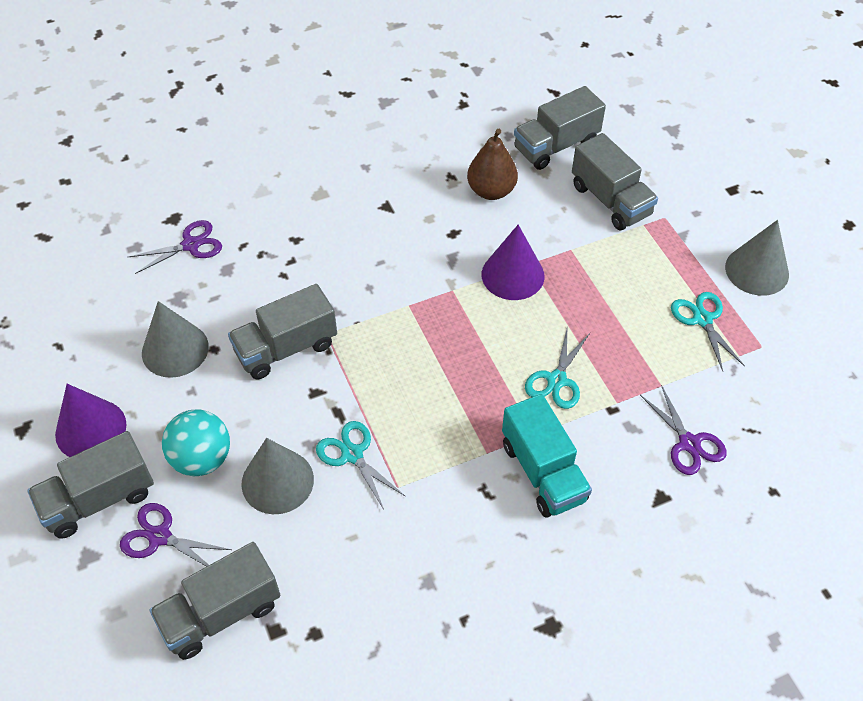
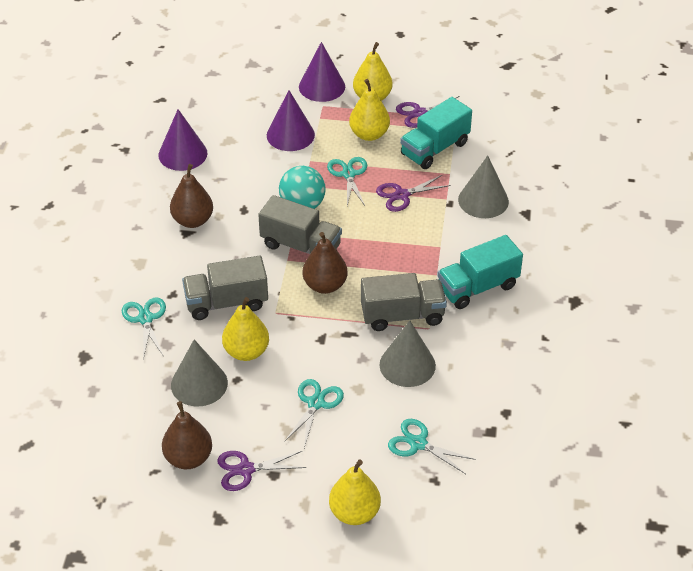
brown pear: [467,129,518,200] = 1 -> [162,401,212,469] [170,164,213,228] [303,232,347,294] = 3
grey truck: [27,431,154,539] [149,542,280,660] [228,284,337,379] [514,86,606,170] [572,133,658,230] = 5 -> [182,256,268,320] [258,195,342,254] [361,273,447,331] = 3
purple cone: [55,384,127,457] [482,225,545,300] = 2 -> [158,109,207,171] [267,90,315,151] [299,42,345,102] = 3
turquoise scissors: [316,421,406,510] [525,329,590,409] [671,292,745,371] = 3 -> [122,297,166,360] [284,379,344,448] [327,157,367,206] [388,419,476,474] = 4
turquoise truck: [502,394,592,517] = 1 -> [400,97,472,169] [437,235,523,309] = 2
yellow pear: none = 0 -> [222,297,269,361] [329,460,381,525] [349,79,390,141] [353,42,393,101] = 4

